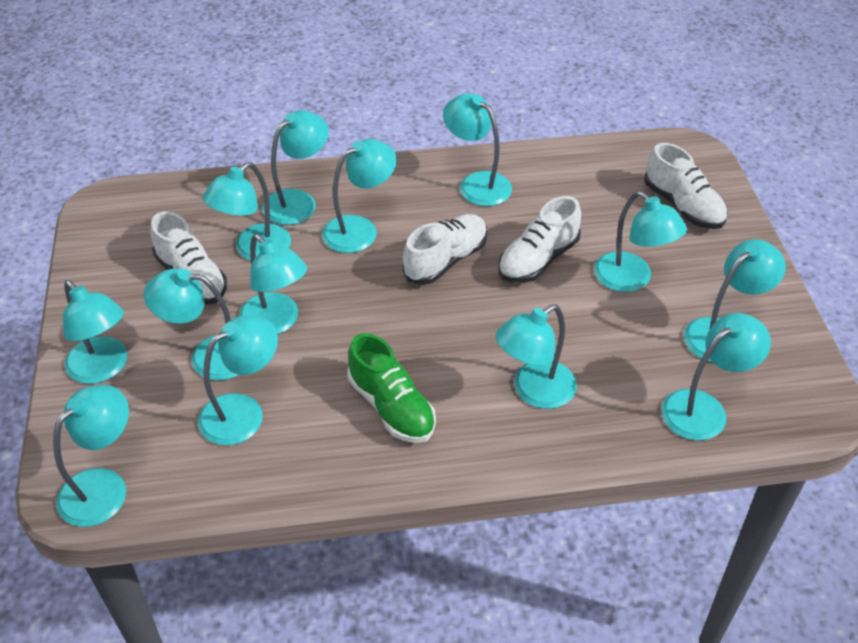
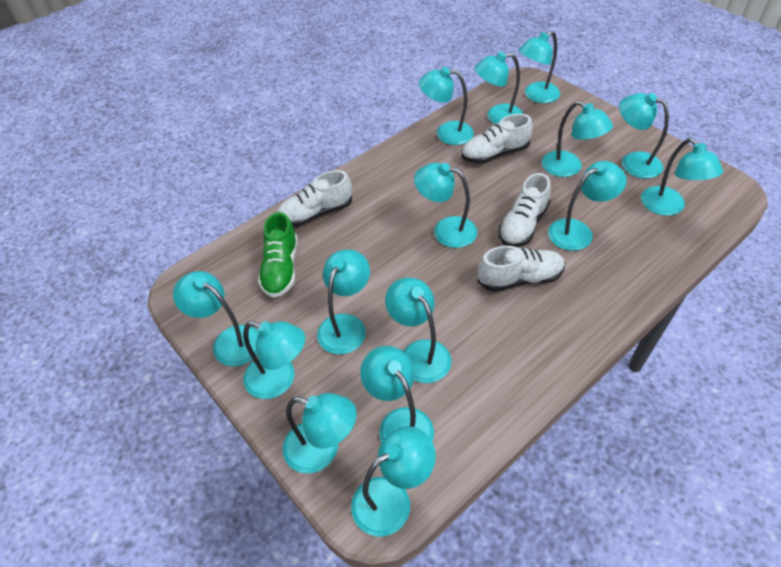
turquoise lamp: [53,385,129,527] [63,280,127,384] [144,269,239,380] [198,315,278,445] [202,162,291,261] [239,234,307,335] [262,110,329,225] [322,139,397,253] [443,93,512,206] [496,304,577,409] [594,191,687,292] [661,313,771,441] [684,239,786,362] = 13 -> [173,271,259,366] [243,321,305,399] [283,393,357,474] [317,249,370,354] [351,426,436,537] [360,346,434,443] [385,277,451,383] [414,163,477,248] [419,67,474,145] [475,52,523,124] [519,31,560,103] [542,101,613,177] [548,161,627,251] [619,93,669,179] [641,138,723,216] = 15

